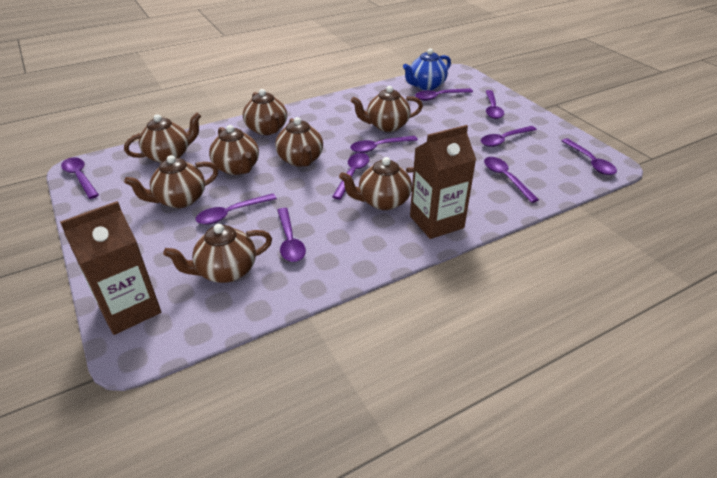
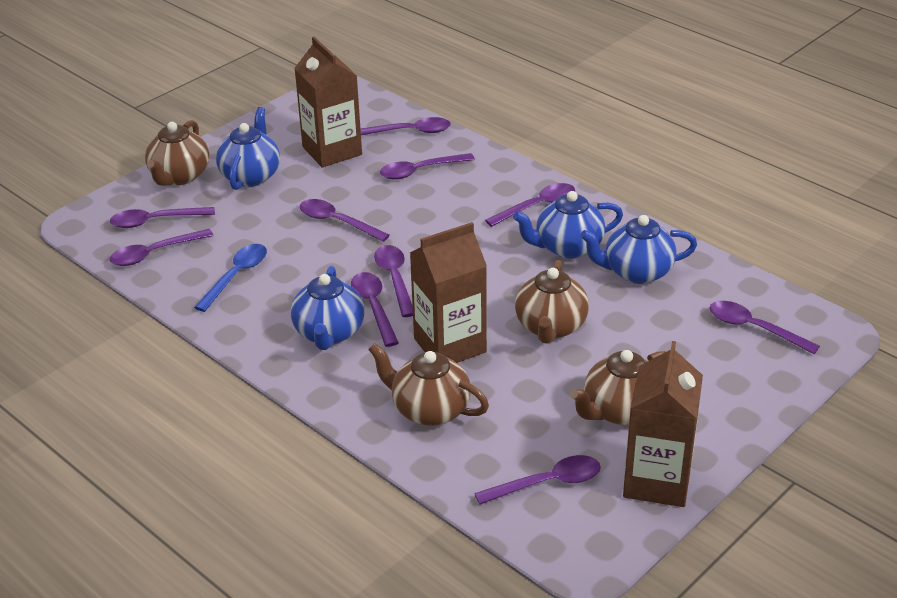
blue spoon: none = 0 -> [194,244,267,312] = 1
blue teapot: [403,48,451,90] = 1 -> [216,107,280,190] [291,266,365,350] [513,191,623,259] [580,215,697,284] = 4
brown carton: [60,201,161,335] [410,125,476,239] = 2 -> [294,37,362,167] [410,222,487,363] [623,341,703,507] = 3
brown teapot: [124,112,201,163] [124,155,218,208] [163,224,272,283] [209,125,259,175] [243,89,287,135] [275,117,323,167] [339,157,414,210] [351,86,423,132] = 8 -> [145,120,209,186] [368,343,489,426] [515,260,589,344] [570,350,666,425] = 4

